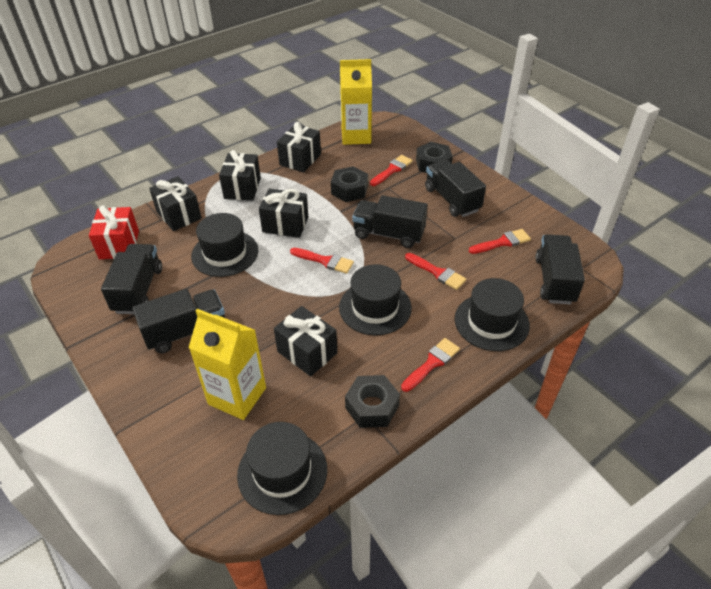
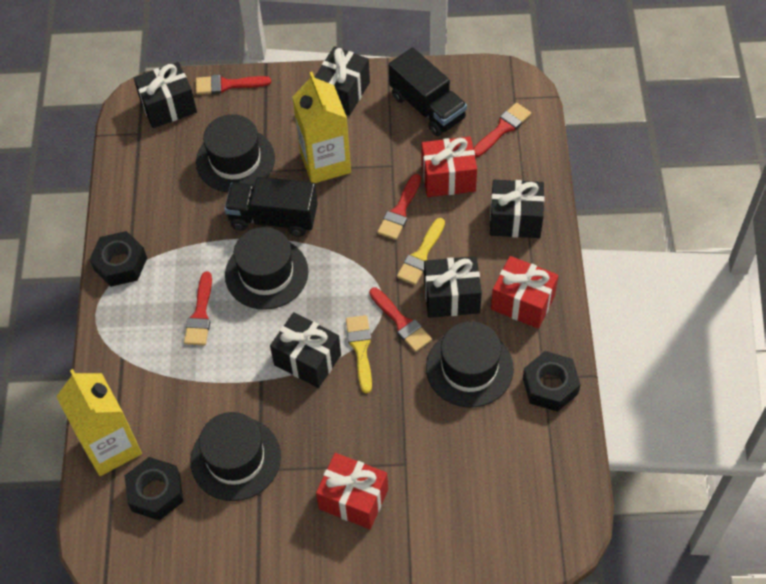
black truck: [101,244,162,314] [133,289,225,353] [352,195,428,248] [425,160,486,217] [535,234,585,304] = 5 -> [224,177,318,237] [389,47,467,136] = 2
red gift: [89,205,139,259] = 1 -> [316,453,388,529] [422,137,477,197] [491,256,559,329] = 3
yellow brush: none = 0 -> [346,315,372,394] [397,218,445,285] = 2

